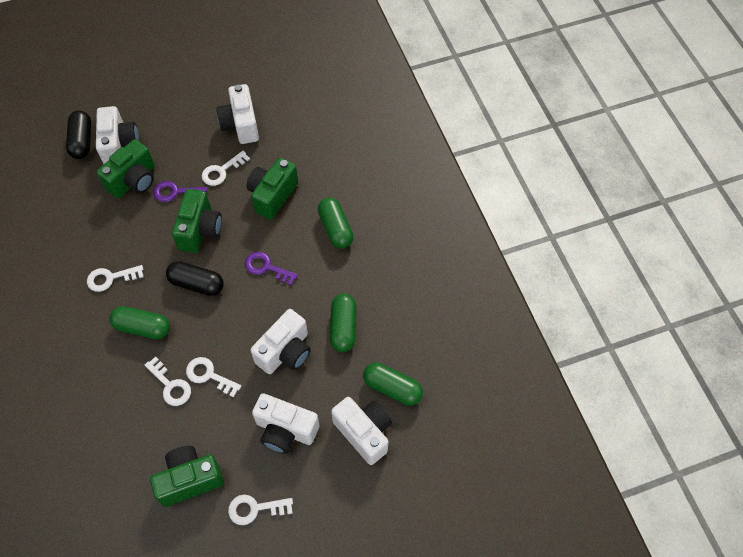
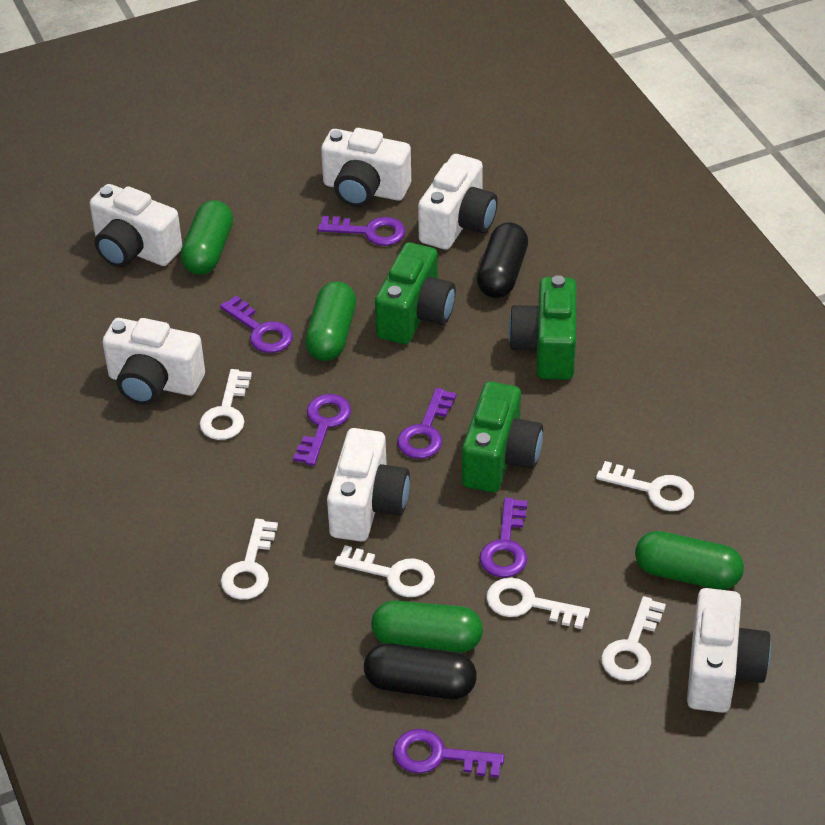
green camera: [97,139,155,199] [150,446,224,507] [172,189,222,253] [246,158,298,220] = 4 -> [375,242,456,344] [462,382,543,493] [508,275,577,380] = 3
purple key: [153,181,207,202] [245,252,298,286] = 2 -> [220,295,293,353] [293,394,351,466] [318,216,405,246] [393,729,504,778] [397,388,456,459] [480,498,527,578] = 6
white camera: [96,106,139,164] [216,84,259,144] [250,309,311,374] [252,393,319,454] [331,397,392,465] = 5 -> [90,184,182,267] [102,318,205,405] [321,128,411,207] [327,428,410,542] [418,154,498,250] [687,588,771,713] = 6
white key: [87,265,144,292] [145,356,191,406] [186,357,241,397] [202,151,250,186] [228,495,293,525] = 5 -> [200,369,252,440] [221,519,278,600] [335,545,435,597] [486,578,590,629] [596,461,694,511] [601,596,666,681] = 6

